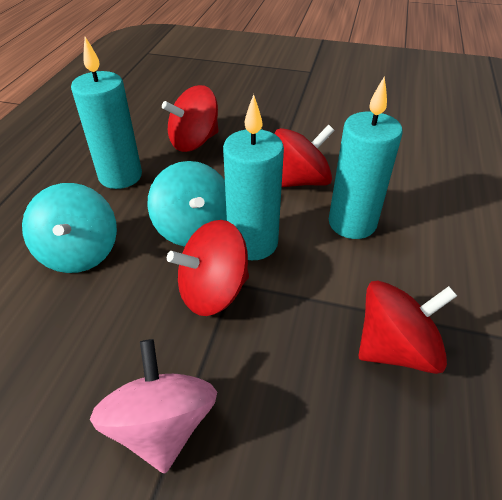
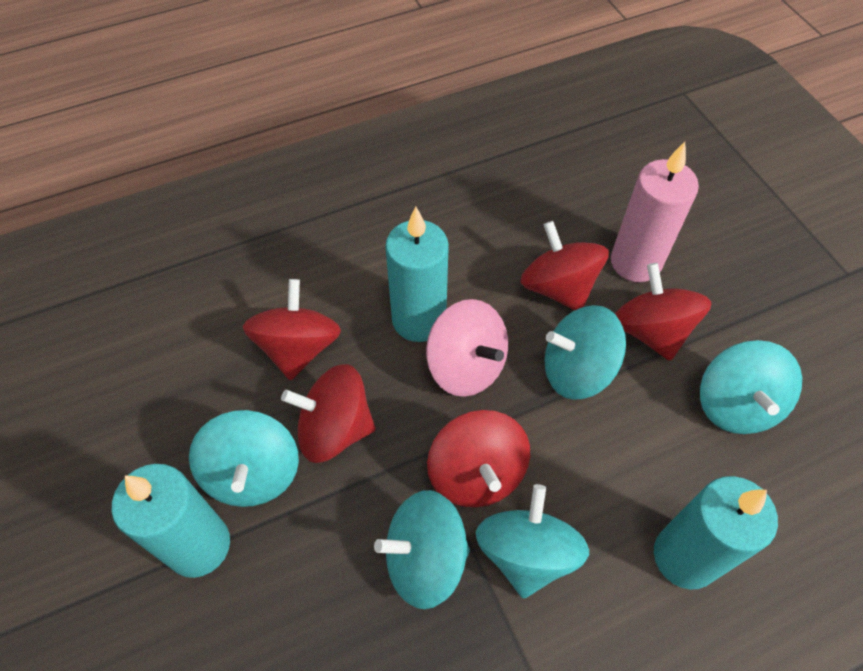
pink candle: none = 0 -> [611,142,699,282] = 1
red spinning top: [162,85,219,152] [167,220,249,316] [275,125,335,187] [358,280,457,374] = 4 -> [243,279,341,380] [281,364,376,463] [427,410,530,507] [520,221,609,311] [615,263,711,361] = 5
turquoise spinning top: [22,183,117,273] [147,161,227,247] = 2 -> [189,410,299,507] [374,490,470,609] [475,484,589,598] [545,305,626,400] [700,340,802,434] = 5

